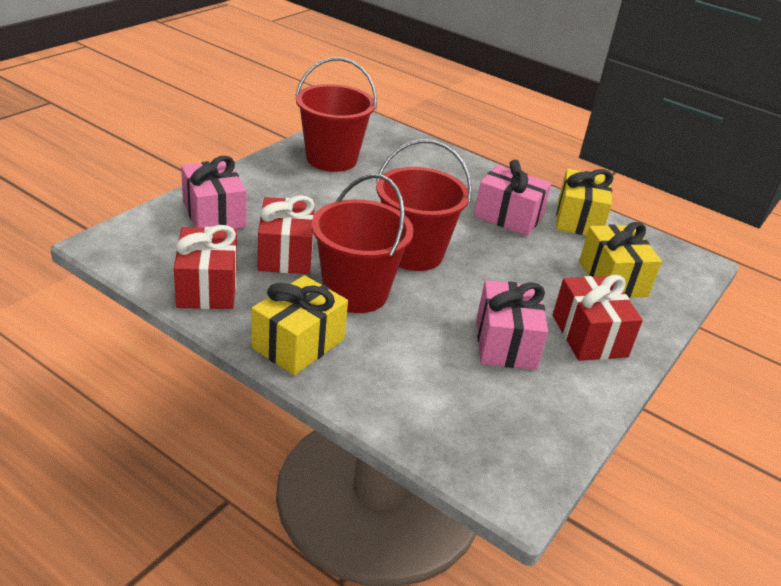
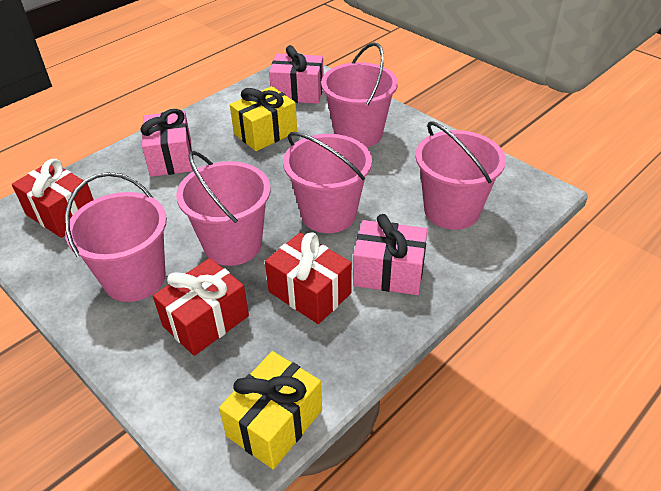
pink bucket: none = 0 -> [65,172,167,302] [176,151,270,266] [283,132,372,233] [321,42,398,147] [416,121,506,230] = 5
red bucket: [295,57,377,172] [312,174,414,313] [376,139,472,271] = 3 -> none = 0
yellow gift: [251,275,348,375] [556,168,614,236] [579,222,662,298] = 3 -> [219,351,322,469] [230,86,297,151] = 2

